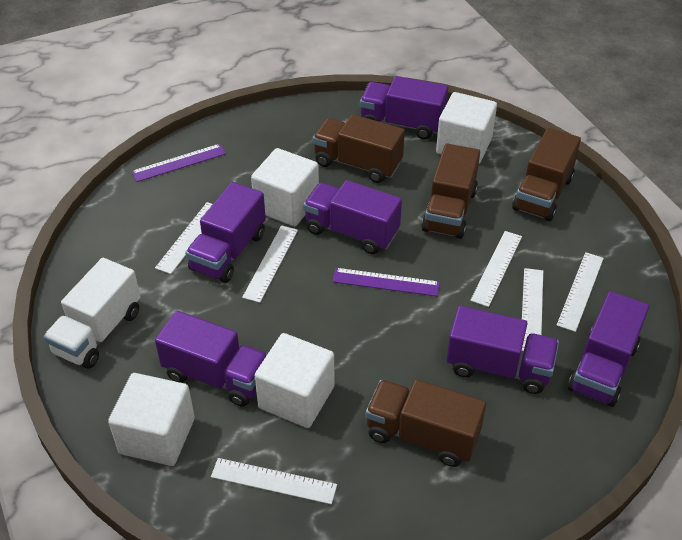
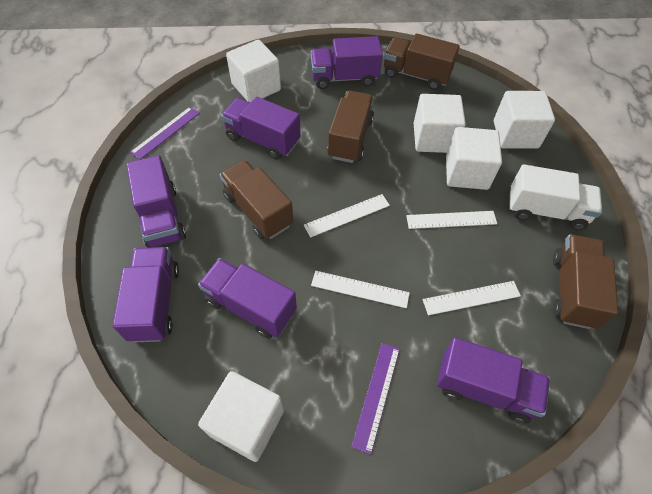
white cube: [108,373,195,466] [251,148,319,227] [255,333,334,428] [436,92,497,164] = 4 -> [198,371,284,462] [226,40,281,103] [414,94,466,153] [446,127,502,190] [494,91,555,149] = 5
white ruler: [155,202,213,274] [211,458,337,504] [242,225,298,303] [470,231,522,307] [522,268,543,351] [556,252,604,332] = 6 -> [304,194,390,238] [311,271,410,308] [406,211,497,229] [423,281,521,315] = 4

